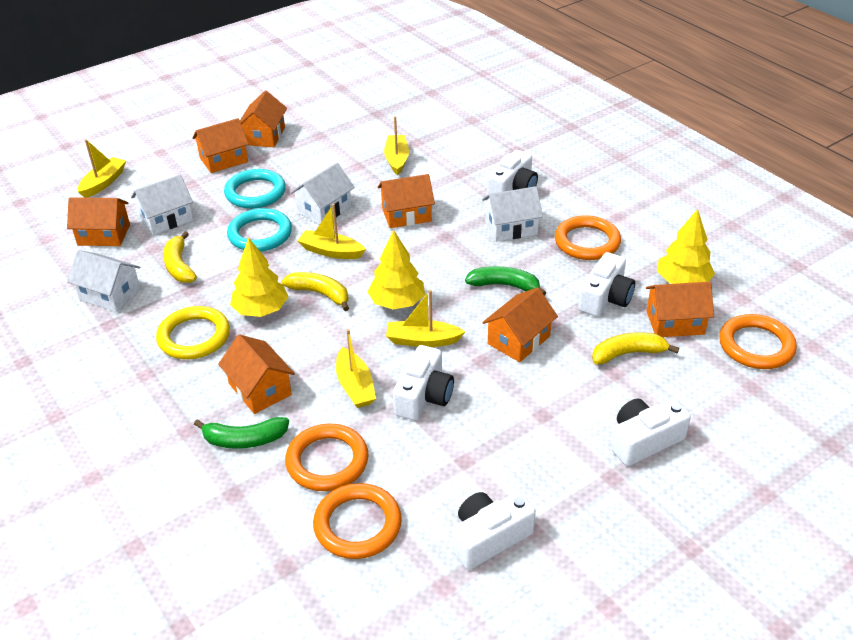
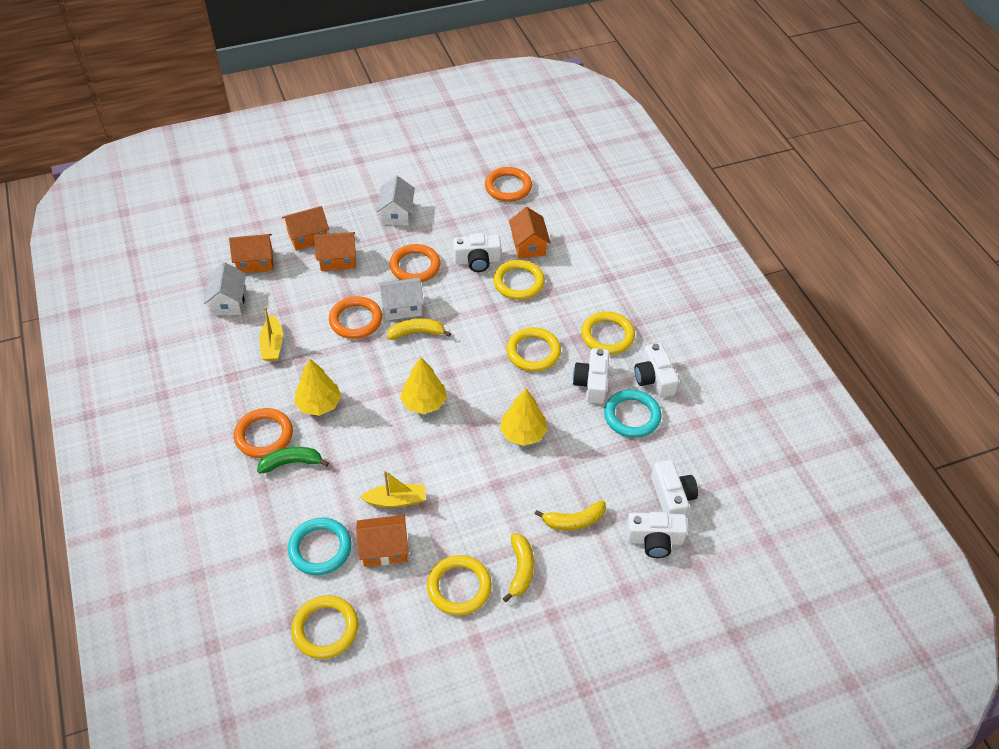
green banana: [194,417,289,449] [465,266,546,296] = 2 -> [257,447,329,474] = 1
orange house: [67,197,130,246] [192,118,249,173] [218,334,295,414] [240,91,287,147] [378,174,435,228] [482,287,558,362] [646,282,714,337] = 7 -> [229,234,273,273] [282,206,329,251] [314,232,356,271] [356,515,409,567] [509,207,551,259] = 5
white house: [67,250,141,312] [131,175,193,235] [290,163,355,225] [482,186,543,242] = 4 -> [204,262,246,316] [376,175,415,226] [379,278,424,320] = 3
yellow boat: [78,139,126,198] [297,204,366,259] [336,329,376,408] [384,116,409,175] [386,290,466,347] = 5 -> [259,307,283,361] [360,471,425,508] = 2
yellow ring: [156,306,230,359] = 1 -> [291,595,359,659] [427,555,492,616] [493,260,545,300] [507,327,561,372] [581,311,635,355] = 5

